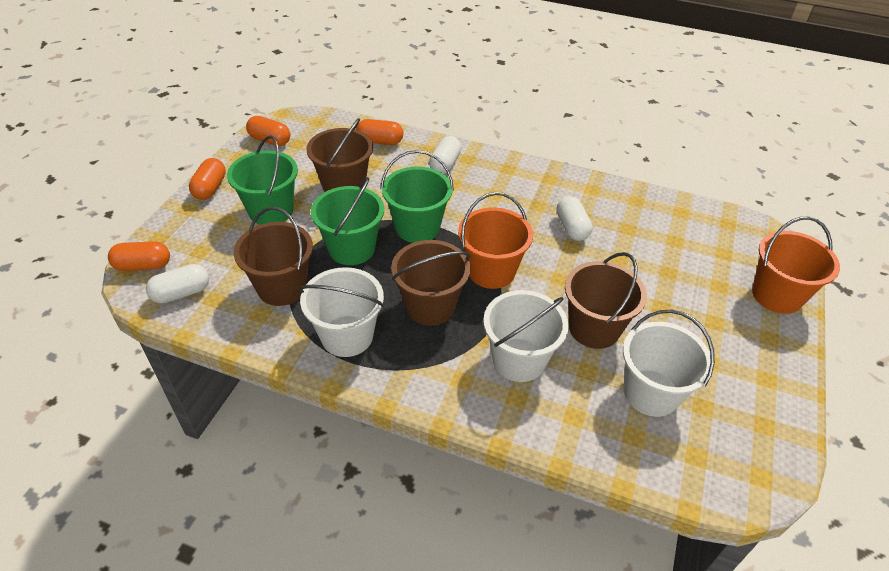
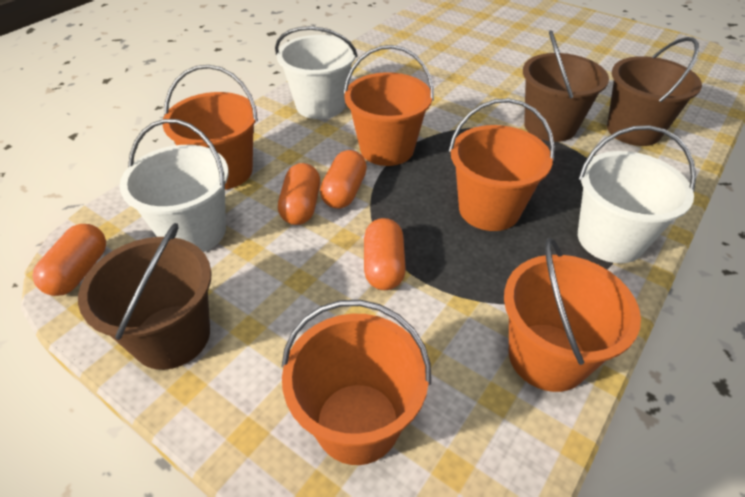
brown bucket: [233,207,313,306] [306,118,373,192] [391,240,471,326] [565,252,647,349] = 4 -> [78,223,212,370] [523,30,609,142] [607,37,702,146] = 3
green bucket: [227,135,298,225] [311,177,384,265] [381,150,454,243] = 3 -> none = 0
orange bucket: [458,192,533,289] [752,217,840,314] = 2 -> [162,65,258,190] [281,300,431,465] [344,45,434,166] [449,98,555,231] [504,238,641,392] = 5
white capsule: [146,264,209,303] [429,136,461,174] [556,196,593,241] = 3 -> none = 0

